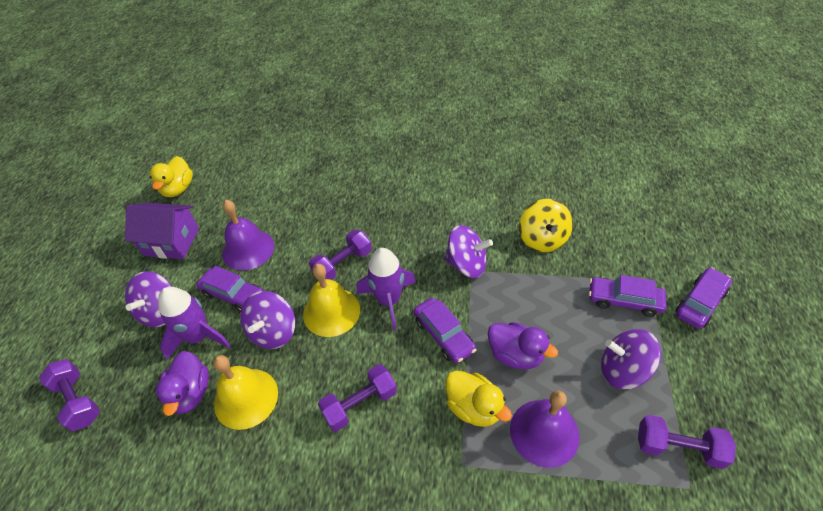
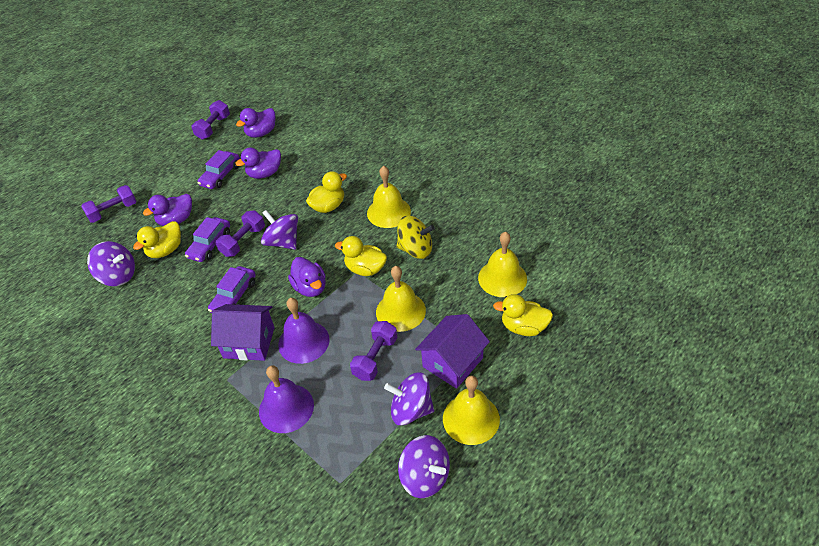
purple car: [196,266,263,312] [414,298,477,364] [589,275,667,317] [676,267,732,329] = 4 -> [185,217,230,262] [197,150,240,189] [208,266,256,313] = 3
purple duck: [156,351,209,416] [488,322,558,370] = 2 -> [143,194,192,226] [235,147,281,179] [236,108,276,138] [288,257,326,297] = 4
purple house: [125,203,199,259] = 1 -> [211,304,275,361] [415,314,490,389] = 2
purple rocket: [158,287,231,360] [357,248,416,331] = 2 -> none = 0
yellow bell: [213,355,278,430] [303,264,360,337] = 2 -> [367,166,411,228] [376,266,426,332] [443,376,500,445] [478,232,527,297] = 4
yellow duck: [150,156,193,197] [446,371,512,427] = 2 -> [133,221,181,258] [306,171,347,213] [335,236,387,276] [493,294,553,336] = 4

